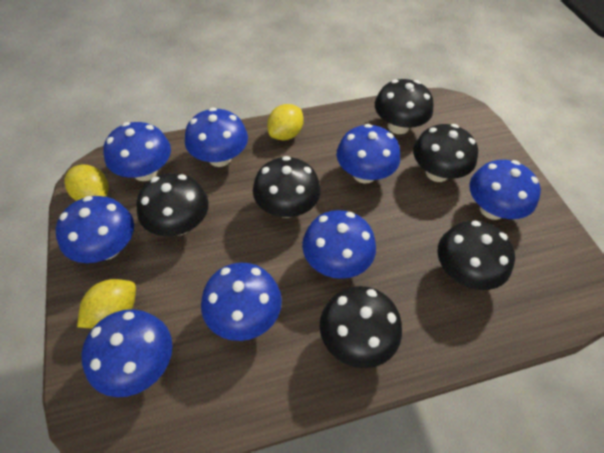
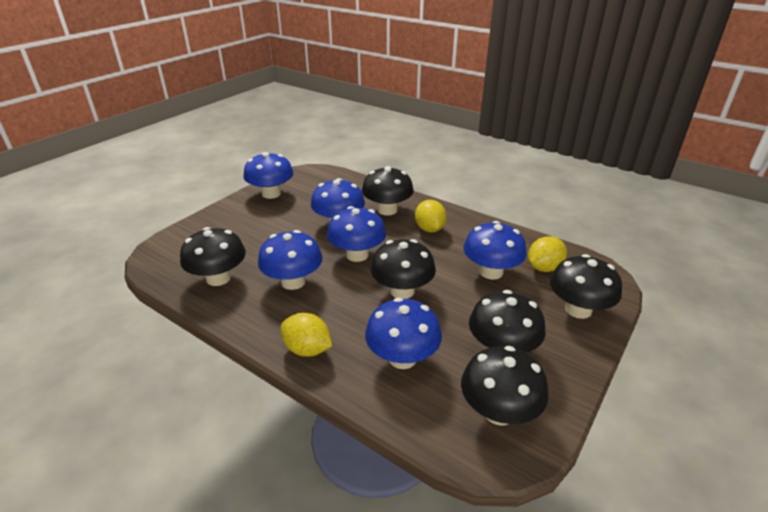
blue mushroom: [56,196,134,263] [81,309,172,397] [104,122,171,181] [185,107,248,167] [201,263,282,341] [302,210,376,279] [336,124,400,184] [469,160,541,220] = 8 -> [243,152,293,199] [258,230,322,290] [311,178,365,222] [327,206,386,262] [365,298,442,369] [463,221,527,279] = 6

